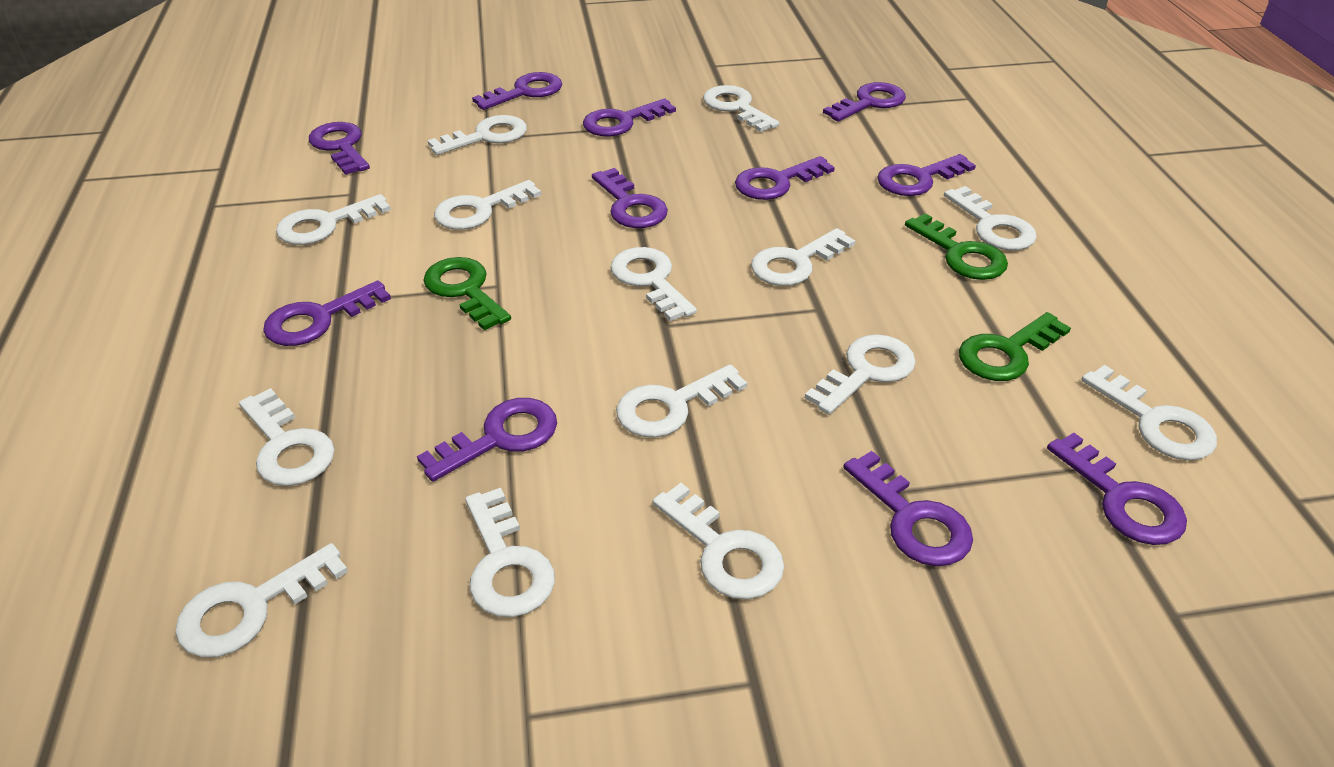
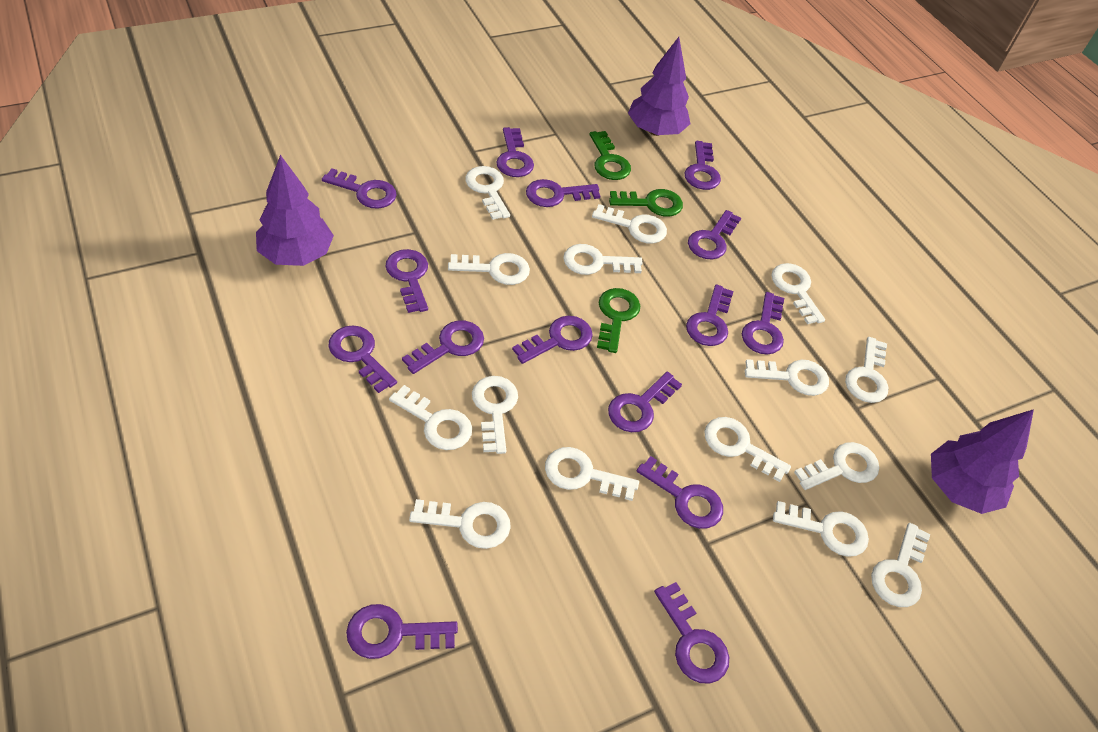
purple key: [263,280,391,346] [309,122,370,175] [417,398,557,482] [472,72,562,110] [583,98,676,137] [592,168,668,228] [735,156,835,200] [823,82,906,122] [843,451,973,566] [877,154,976,196] [1047,433,1187,545] = 11 -> [322,168,397,209] [328,325,397,393] [346,604,458,659] [385,249,428,313] [402,320,484,374] [496,127,534,177] [512,316,593,364] [526,179,600,207] [608,372,682,432] [637,456,723,529] [654,582,729,684] [684,141,721,190] [686,284,734,346] [688,210,741,259] [742,292,784,355] = 15
purple tree: none = 0 -> [256,155,334,266] [628,37,691,136] [931,409,1034,514] = 3
white key: [175,543,348,657] [239,388,335,486] [276,194,391,245] [428,115,527,155] [434,180,541,230] [465,488,555,617] [610,247,697,321] [616,364,747,438] [652,483,784,599] [703,85,780,132] [751,228,855,286] [805,334,916,415] [944,186,1037,250] [1081,365,1217,460] = 14 -> [389,385,472,450] [409,499,511,549] [448,253,530,285] [465,166,510,220] [472,376,518,454] [545,447,639,501] [563,244,643,275] [592,204,667,244] [704,417,791,482] [745,359,829,396] [772,263,825,324] [773,501,869,557] [794,442,879,490] [845,337,888,403] [871,523,930,607] = 15

